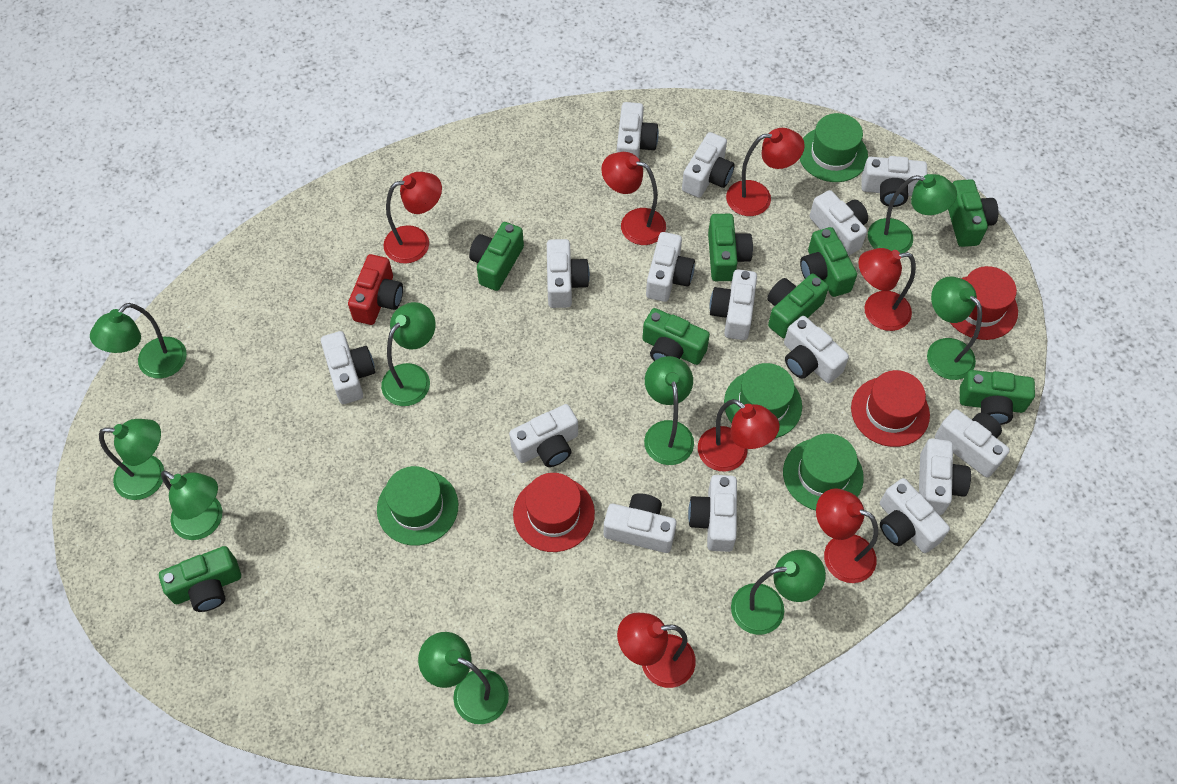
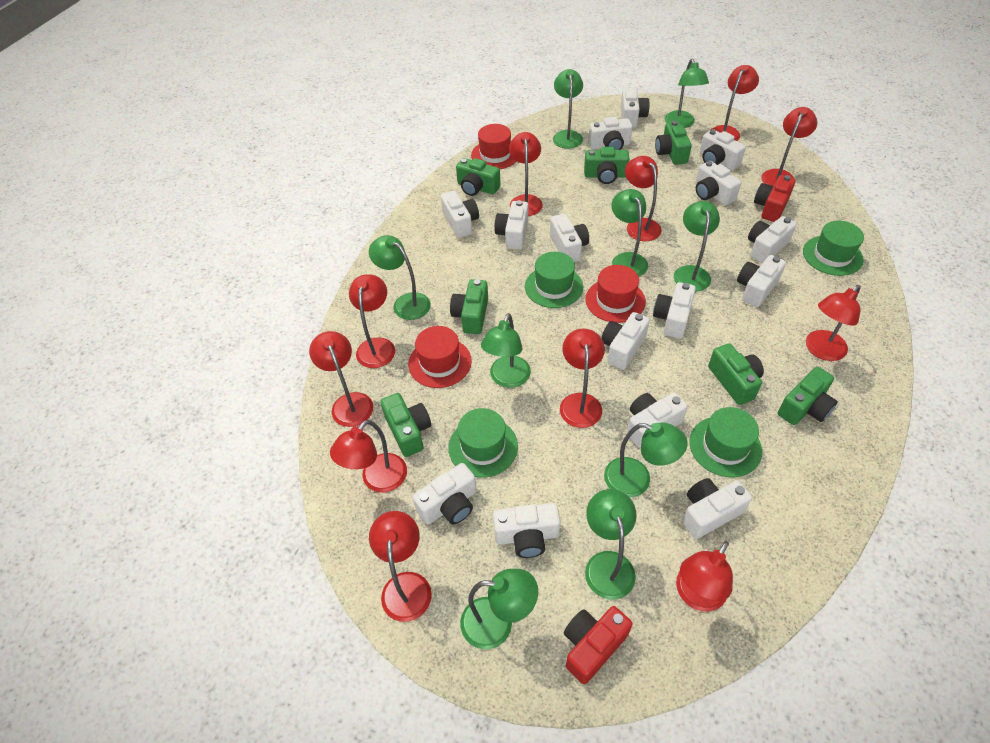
green camera: [159,546,241,612] [469,222,524,291] [642,308,710,365] [708,214,753,281] [767,274,829,338] [800,227,857,297] [948,179,998,247] [960,370,1035,425] = 8 -> [381,393,431,457] [450,279,488,334] [456,158,500,196] [584,147,630,184] [655,121,692,165] [708,343,764,405] [778,367,838,425] = 7
red camera: [348,254,403,325] = 1 -> [564,606,633,684] [754,175,796,222] = 2
red lamp: [383,172,442,264] [601,152,666,245] [617,613,696,688] [698,399,780,471] [726,128,805,216] [816,488,878,583] [858,248,916,331] = 7 -> [309,331,373,427] [330,420,407,493] [349,274,395,368] [369,511,432,622] [509,132,543,216] [560,328,605,428] [625,156,662,241] [676,541,733,612] [711,65,759,141] [761,107,817,186] [806,285,861,361] = 11

